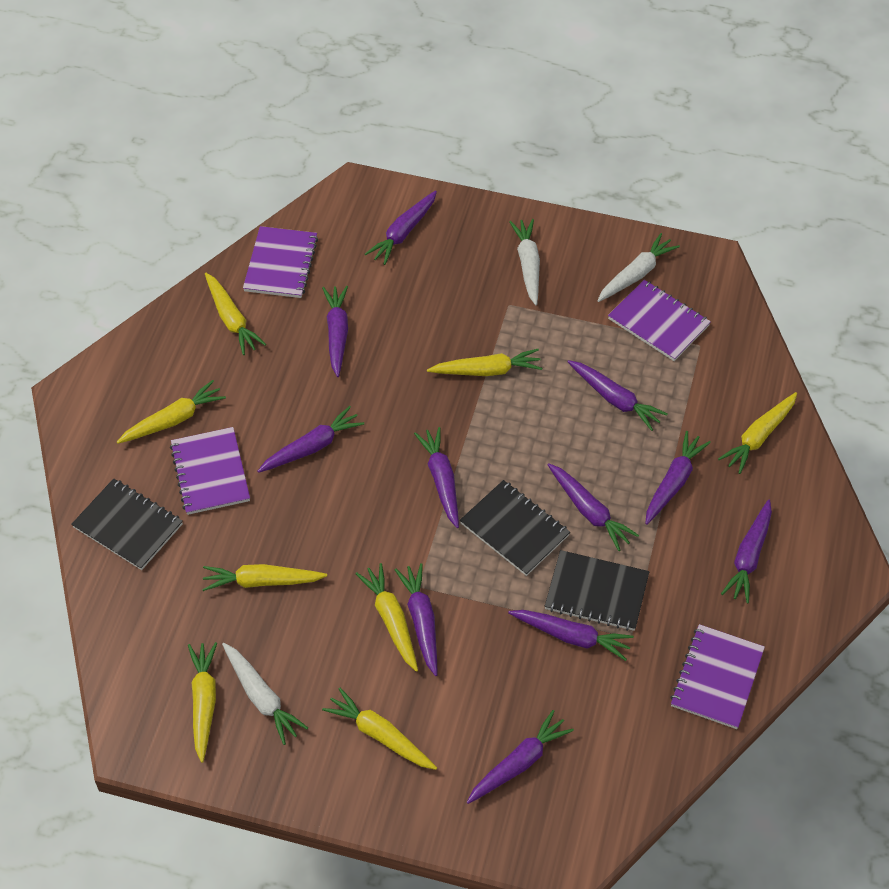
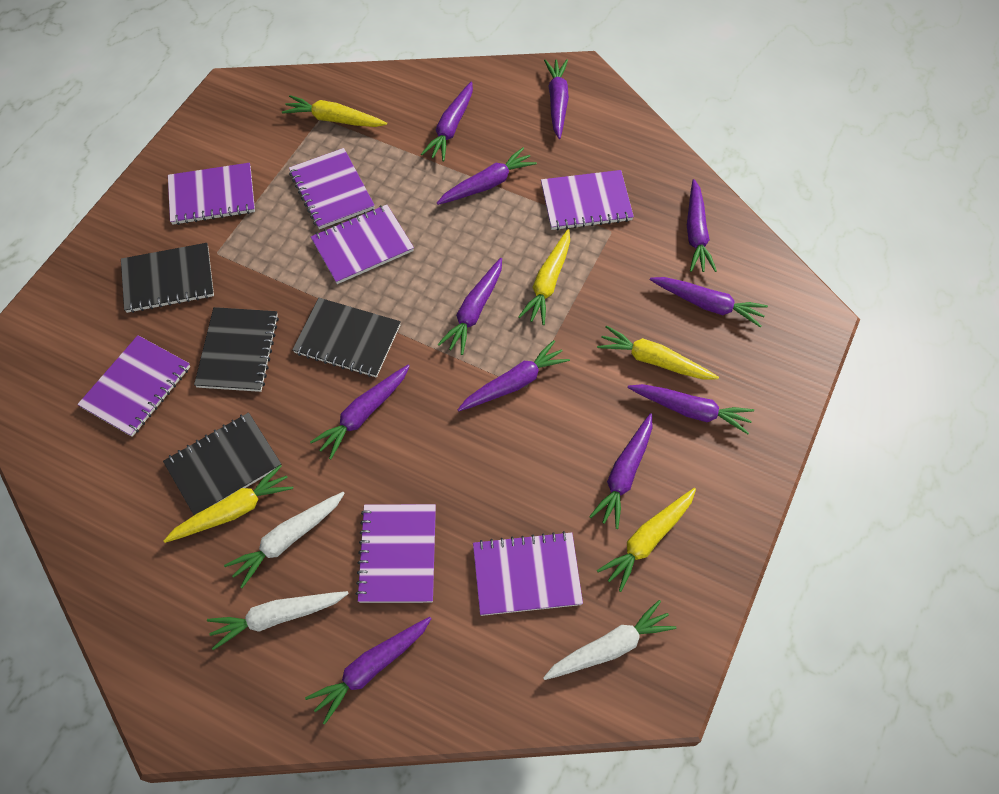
black notebook: [71,478,183,570] [460,480,570,576] [545,550,649,631] = 3 -> [121,243,214,313] [163,412,281,515] [194,307,279,392] [292,298,401,378] = 4
purple notebook: [170,427,250,515] [243,226,318,298] [608,280,711,361] [670,624,765,729] = 4 -> [77,335,190,437] [168,163,255,225] [289,148,375,229] [311,205,414,284] [356,504,436,603] [473,531,583,616] [541,170,634,230] = 7
yellow carrot: [117,380,226,444] [188,642,217,763] [202,564,327,591] [205,273,266,355] [322,688,437,770] [355,563,418,672] [427,349,542,376] [718,392,797,474] = 8 -> [163,465,293,543] [282,95,387,127] [518,229,570,325] [597,325,719,380] [597,488,696,592] = 5

